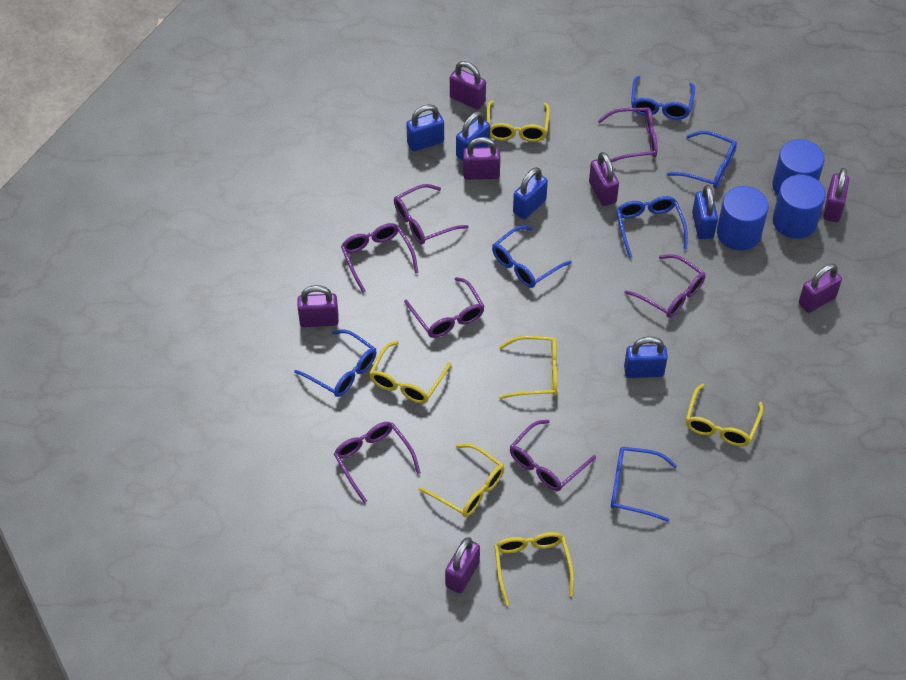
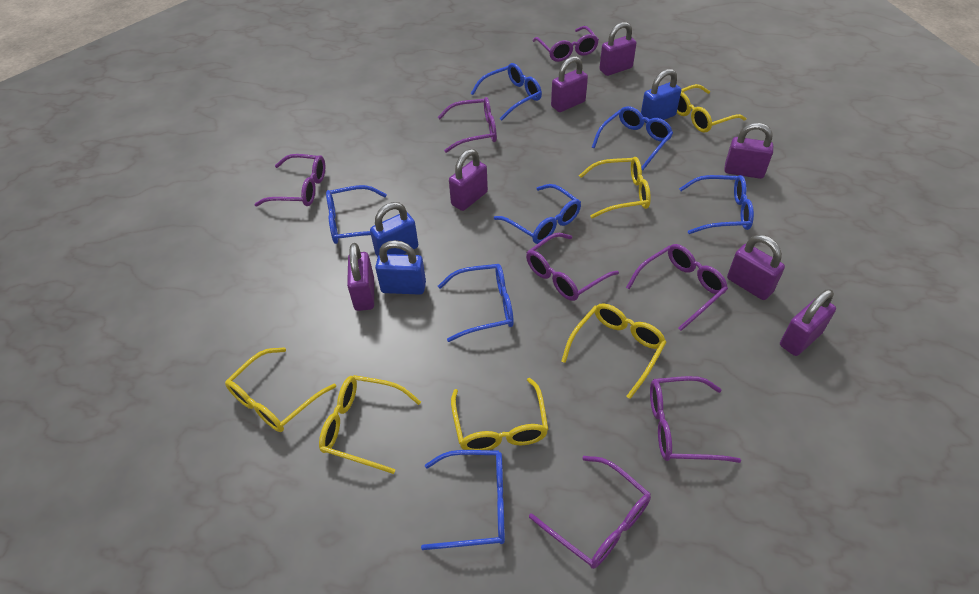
blue cylinder: [717,186,769,251] [772,139,825,195] [773,174,826,239] = 3 -> none = 0
blue glasses: [294,329,377,397] [492,226,572,288] [611,447,677,522] [616,196,688,258] [631,76,695,120] [667,131,737,189] = 6 -> [326,185,387,244] [421,450,505,550] [438,264,514,342] [471,63,542,121] [494,184,581,244] [592,106,673,171] [679,175,754,234] = 7
blue padlock: [406,104,444,151] [456,111,490,161] [513,167,548,220] [624,336,668,378] [692,185,718,239] = 5 -> [370,202,418,257] [375,240,426,295] [641,69,681,124] = 3

